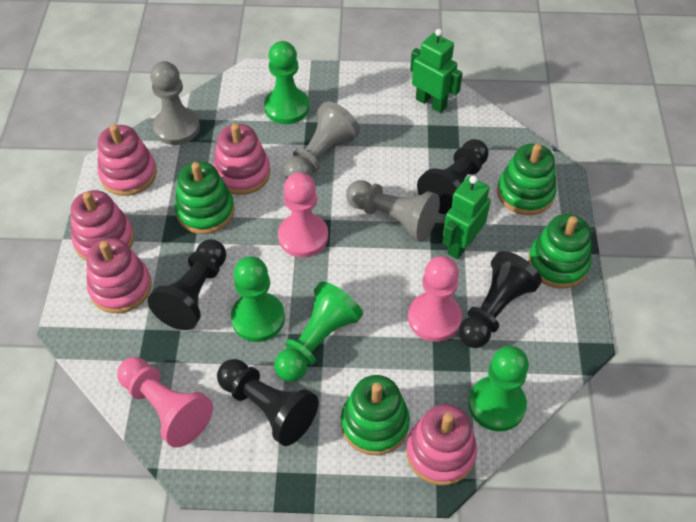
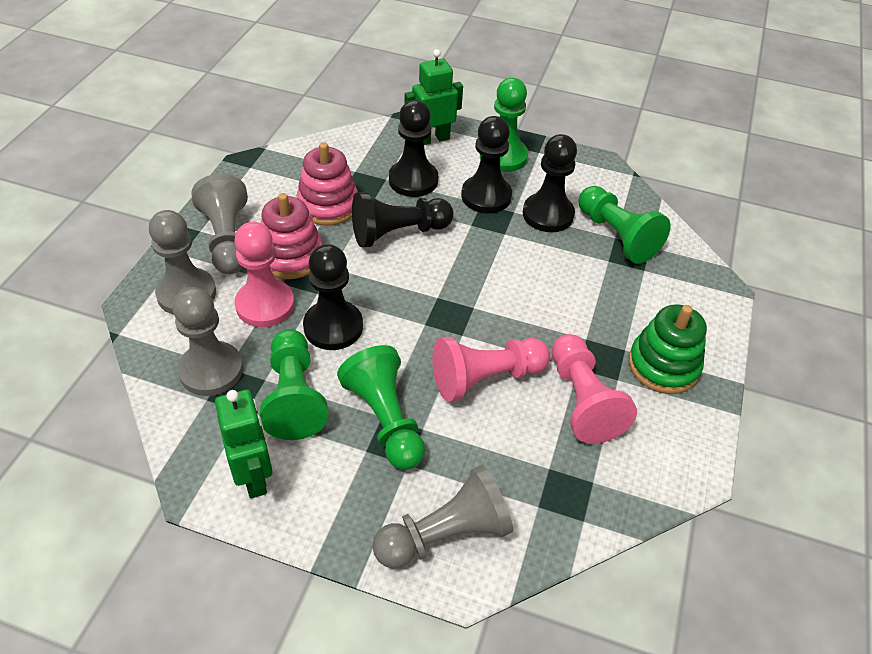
black pawn: [148,239,226,330] [217,359,318,446] [417,139,489,214] [459,251,542,348] = 4 -> [303,244,363,350] [352,192,454,248] [389,100,438,197] [461,116,512,213] [523,134,577,232] = 5
green stacking toy: [175,162,235,234] [341,375,410,455] [497,144,557,215] [528,214,591,289] = 4 -> [629,304,707,394] = 1
grey pawn: [150,61,200,145] [284,101,360,179] [346,180,440,242] = 3 -> [149,210,216,315] [172,287,243,396] [191,174,248,274] [372,465,513,569] = 4
pink stacking toy: [71,190,134,261] [86,238,152,313] [98,124,157,196] [213,124,270,195] [406,404,477,485] = 5 -> [260,193,323,279] [297,142,358,225] = 2

